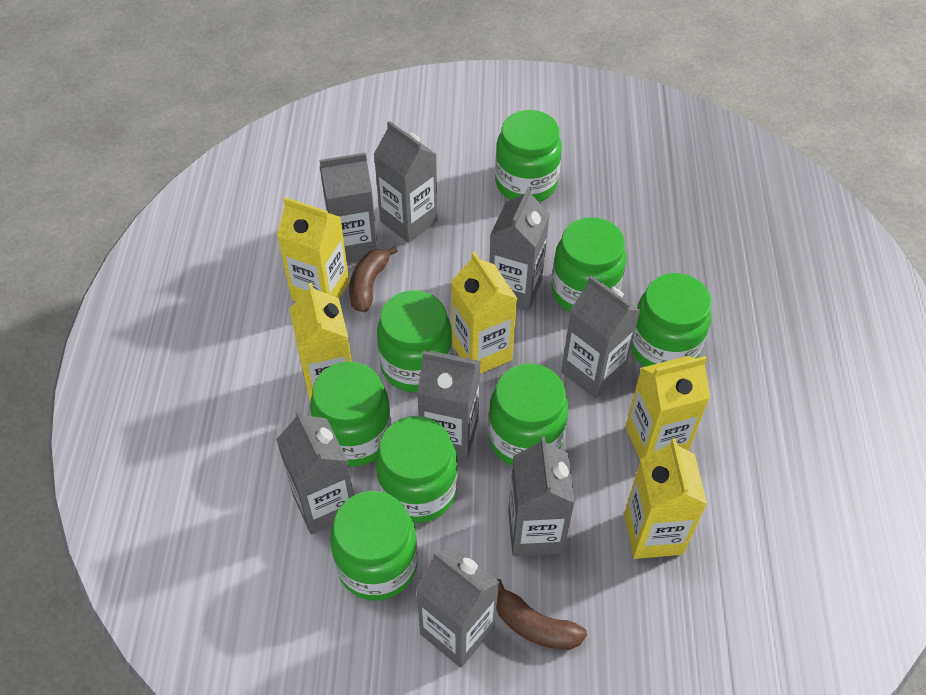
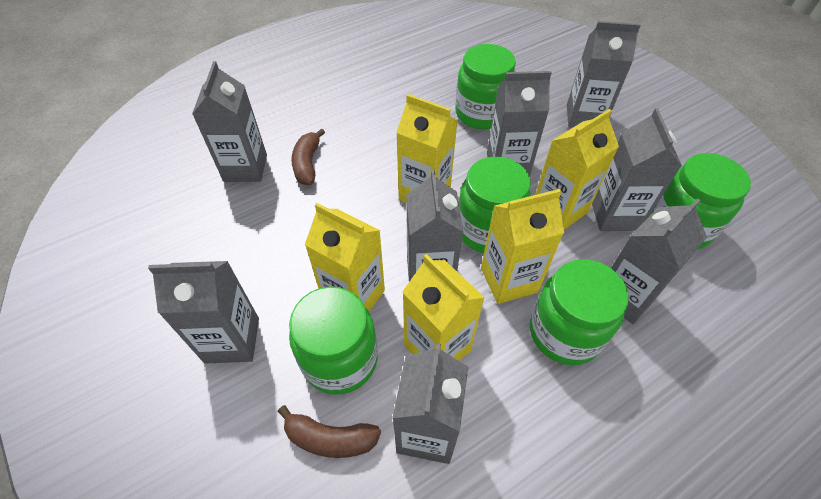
green jar: [310,361,392,466] [330,491,418,601] [375,416,458,523] [377,290,452,393] [488,364,568,466] [495,110,562,202] [552,217,626,312] [631,273,712,367] = 8 -> [289,287,378,395] [455,44,516,130] [459,157,531,253] [530,259,629,365] [651,153,751,249] = 5

